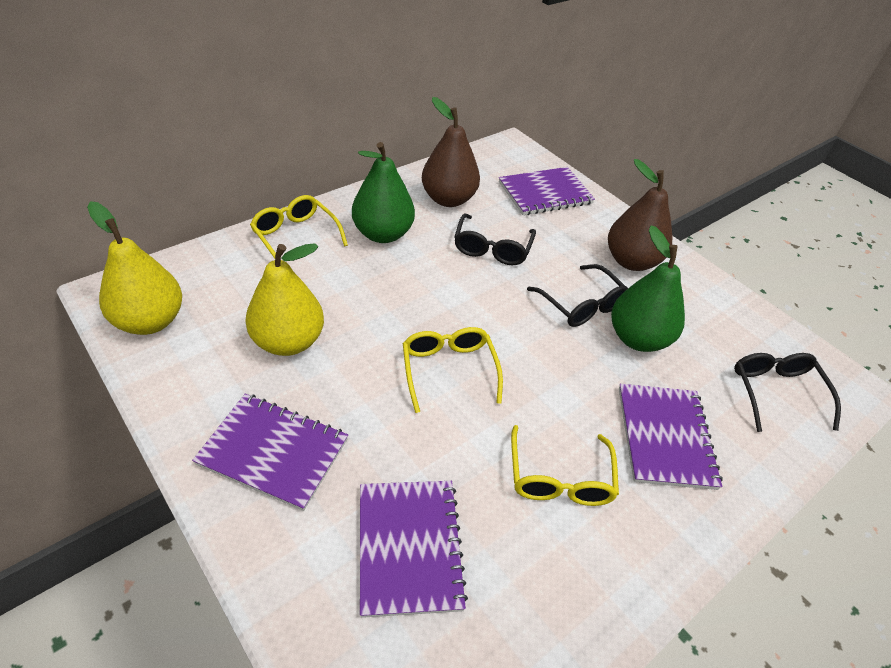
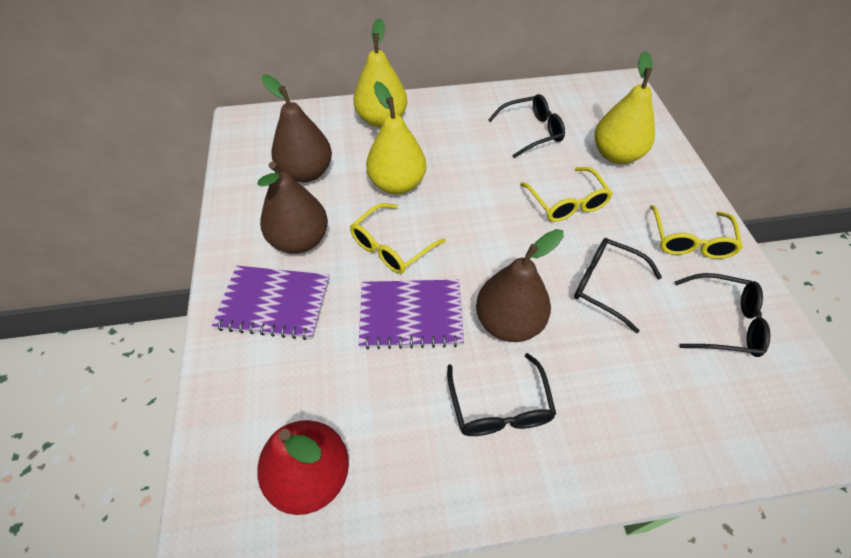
black glasses: [454,213,536,265] [527,264,628,327] [734,353,841,432] = 3 -> [447,353,556,436] [488,94,565,158] [574,238,662,333] [675,273,770,357] = 4
brown pear: [422,97,480,207] [608,159,672,271] = 2 -> [257,162,328,254] [262,74,332,182] [476,229,564,342] = 3
green pear: [352,142,415,243] [611,226,685,352] = 2 -> none = 0
purple notebook: [192,394,348,511] [360,481,468,618] [499,167,595,215] [619,384,723,490] = 4 -> [212,266,330,340] [359,280,464,350] = 2
red pear: none = 0 -> [257,420,349,515] = 1
yellow pear: [87,201,182,335] [246,243,324,356] = 2 -> [353,18,407,128] [366,81,426,194] [594,51,655,164] = 3

